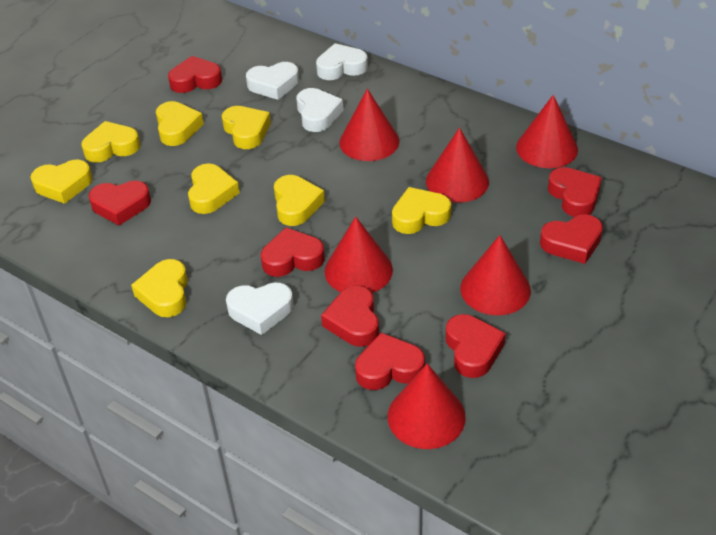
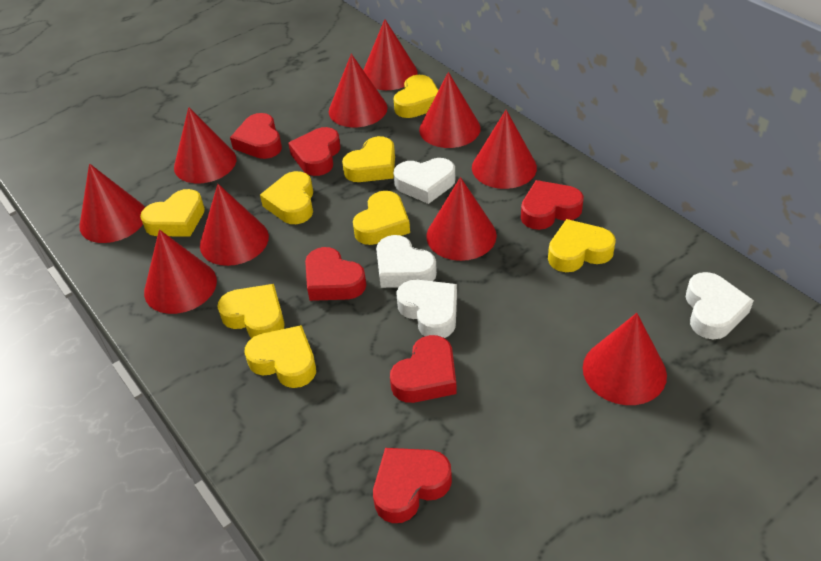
red cone: [325,216,393,293] [339,89,399,161] [388,364,465,449] [426,128,489,203] [461,235,531,315] [516,95,578,168] = 6 -> [79,163,145,243] [144,229,217,314] [174,107,236,183] [200,184,269,266] [329,54,388,127] [363,19,418,90] [419,72,481,148] [426,177,497,261] [472,110,537,189] [583,313,667,405] = 10
red heart: [89,181,151,225] [168,56,222,93] [261,228,325,277] [321,286,379,347] [355,333,425,390] [446,314,506,378] [540,214,603,264] [548,167,602,217] = 8 -> [230,113,282,159] [288,127,340,176] [305,247,366,301] [373,448,452,523] [390,335,457,403] [521,180,584,230] = 6

